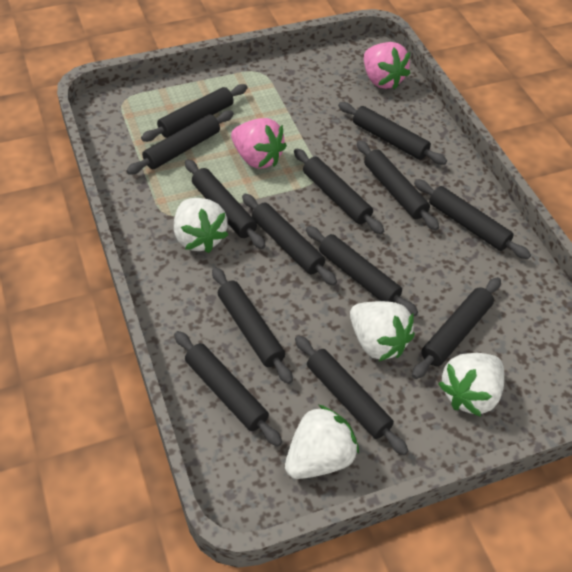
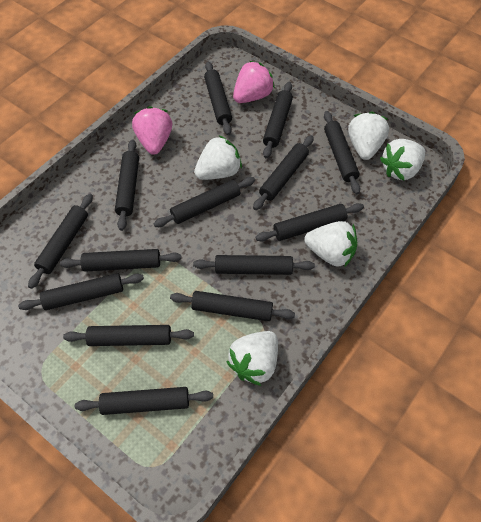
black rolling pin: [126,110,234,175] [141,84,248,142] [174,331,282,446] [185,159,266,249] [212,267,293,384] [242,194,337,285] [294,149,384,234] [295,335,408,455] [306,226,418,316] [338,102,447,165] [357,140,439,230] [412,277,501,379] [414,179,531,259] = 13 -> [18,273,144,310] [28,194,93,289] [60,249,182,272] [63,325,194,346] [75,387,213,415] [115,139,139,231] [153,177,255,227] [170,291,295,321] [193,255,315,275] [204,61,232,135] [253,135,314,210] [256,203,364,242] [263,82,293,158] [324,111,361,194] = 14
white strawberry: [174,198,228,253] [285,405,359,479] [350,301,415,361] [438,353,504,417] = 4 -> [194,135,242,180] [227,331,278,386] [304,221,357,267] [348,112,389,160] [380,139,426,181] = 5

